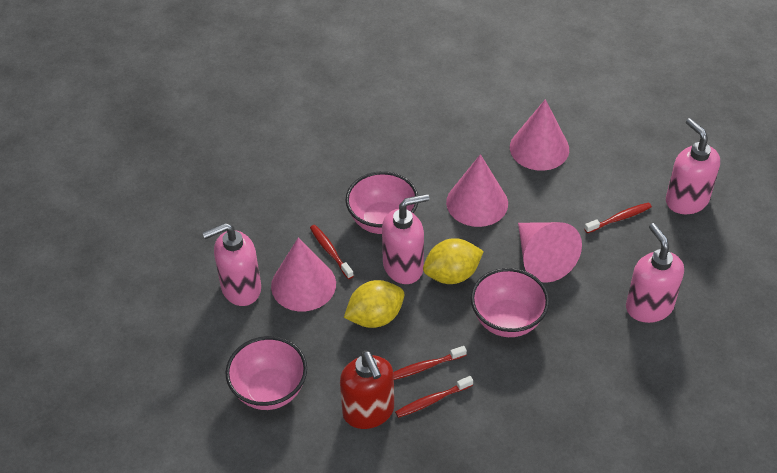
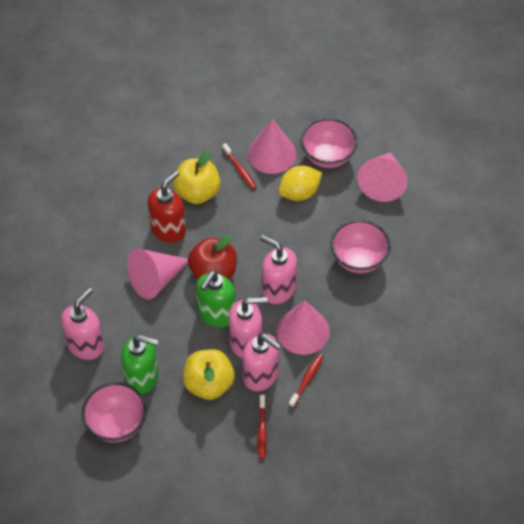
green soap dispenser: none = 0 -> [121,335,159,394] [196,270,235,327] = 2
red apple: none = 0 -> [188,235,237,280] = 1
red toothbrush: [310,225,354,279] [394,346,467,380] [395,376,473,418] [584,202,652,233] = 4 -> [222,143,256,190] [257,395,267,459] [289,354,324,408] = 3
yellow apple: none = 0 -> [173,150,221,204] [183,349,235,400] = 2
yellow lemon: [344,280,405,328] [423,238,484,284] = 2 -> [279,166,322,201] = 1

